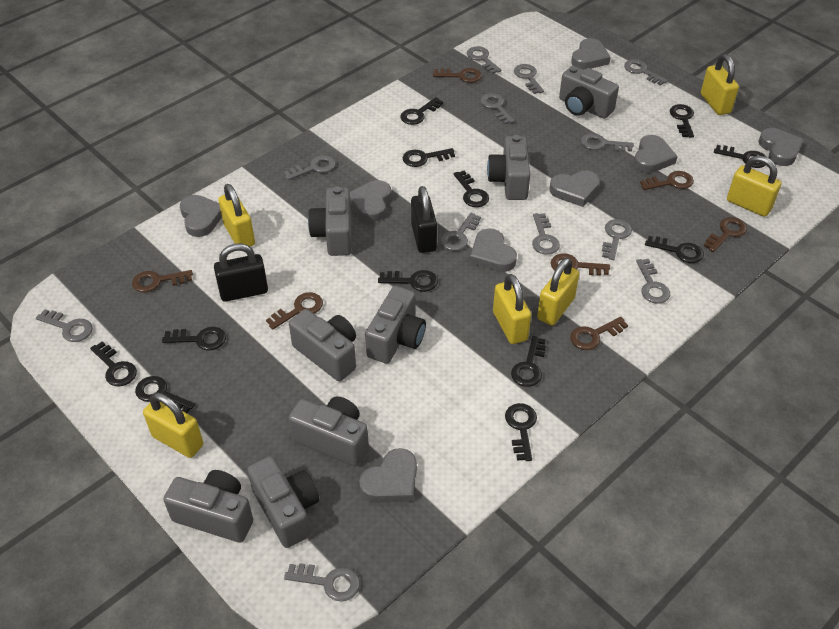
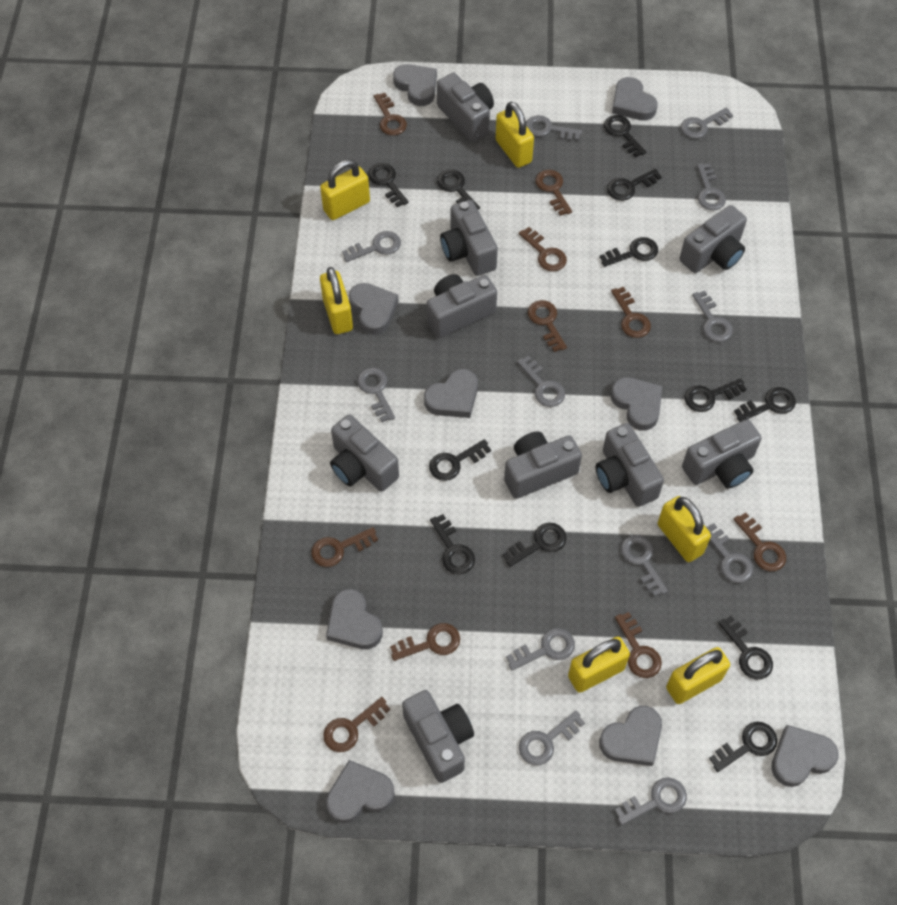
black padlock: [214,243,268,302] [411,186,437,253] = 2 -> none = 0
brown key: [132,270,193,293] [266,292,323,330] [433,68,482,83] [551,253,610,276] [570,317,628,350] [640,171,694,190] [704,217,747,252] = 7 -> [311,527,378,567] [323,697,390,752] [374,93,407,136] [390,623,460,661] [519,227,567,272] [528,300,567,352] [535,170,572,216] [611,287,651,338] [615,612,662,678] [733,512,786,571] = 10
grey camera: [163,470,253,543] [247,456,319,548] [288,396,369,466] [289,309,356,381] [308,187,352,256] [365,286,426,364] [487,135,530,200] [559,66,619,119] = 8 -> [330,415,399,492] [402,690,474,783] [426,274,497,338] [437,73,494,142] [440,200,498,276] [504,432,582,499] [596,423,664,507] [680,205,747,273] [682,419,762,488] = 9
grey heart: [180,195,222,237] [350,180,391,222] [359,448,417,503] [470,228,517,272] [549,171,600,207] [571,38,611,70] [634,135,678,173] [758,128,804,166] = 8 -> [326,589,383,649] [326,760,395,823] [349,283,398,335] [393,64,437,106] [424,369,478,418] [599,706,662,766] [611,377,662,431] [612,77,658,120] [771,725,839,787] = 9

